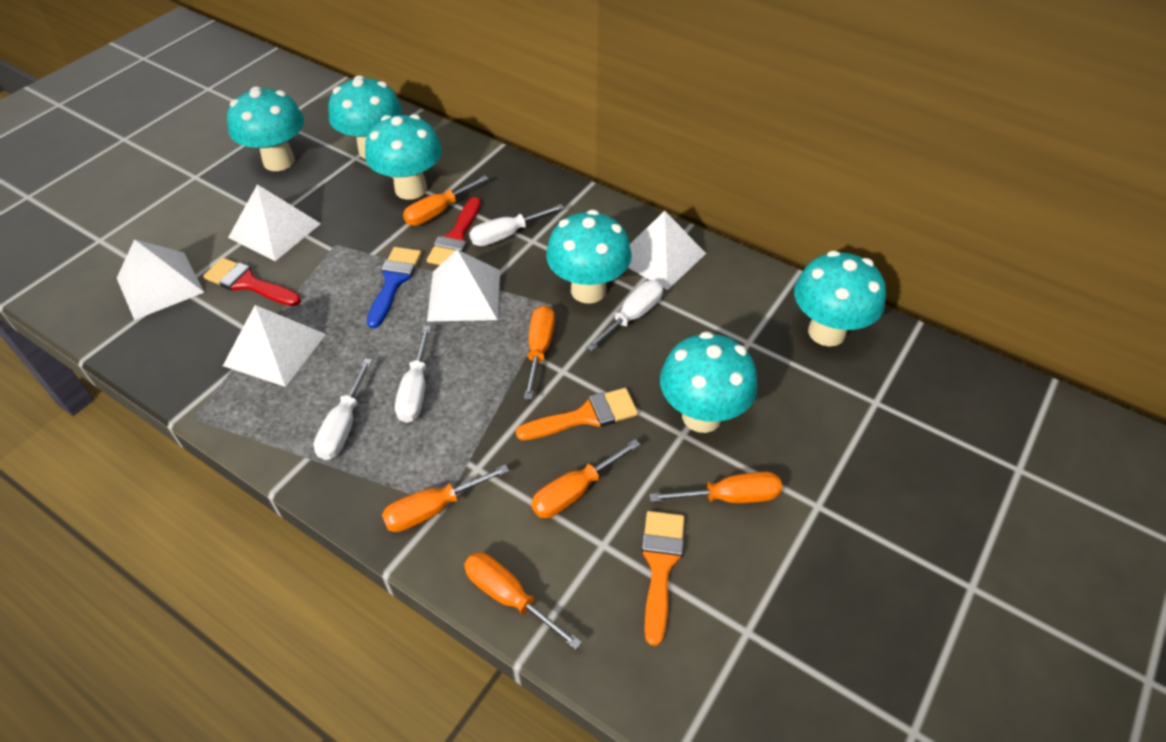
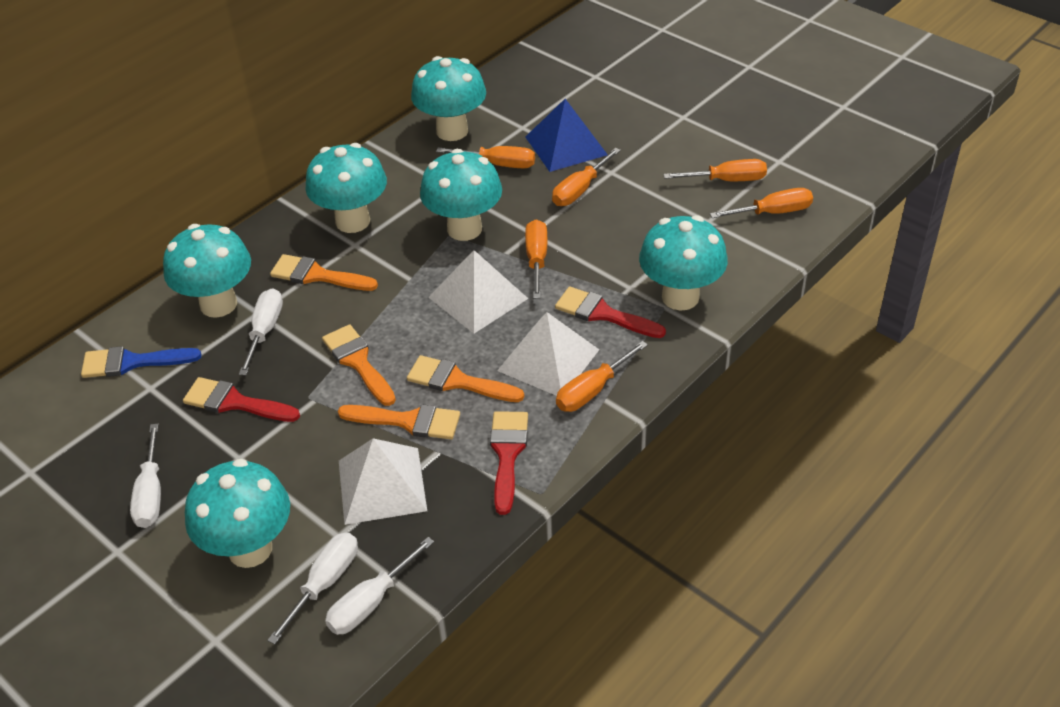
blue pyramid: none = 0 -> [525,99,608,172] = 1
orange brush: [516,388,638,440] [642,511,684,646] = 2 -> [270,254,378,291] [322,324,396,406] [338,404,460,439] [407,355,524,402] = 4
red brush: [203,258,301,306] [427,197,481,265] = 2 -> [183,377,300,422] [490,411,528,515] [555,286,666,338] = 3
white pyramid: [117,239,204,320] [223,305,326,387] [228,184,321,261] [427,250,500,322] [628,211,706,290] = 5 -> [339,438,427,525] [429,250,528,334] [497,312,599,396] = 3

